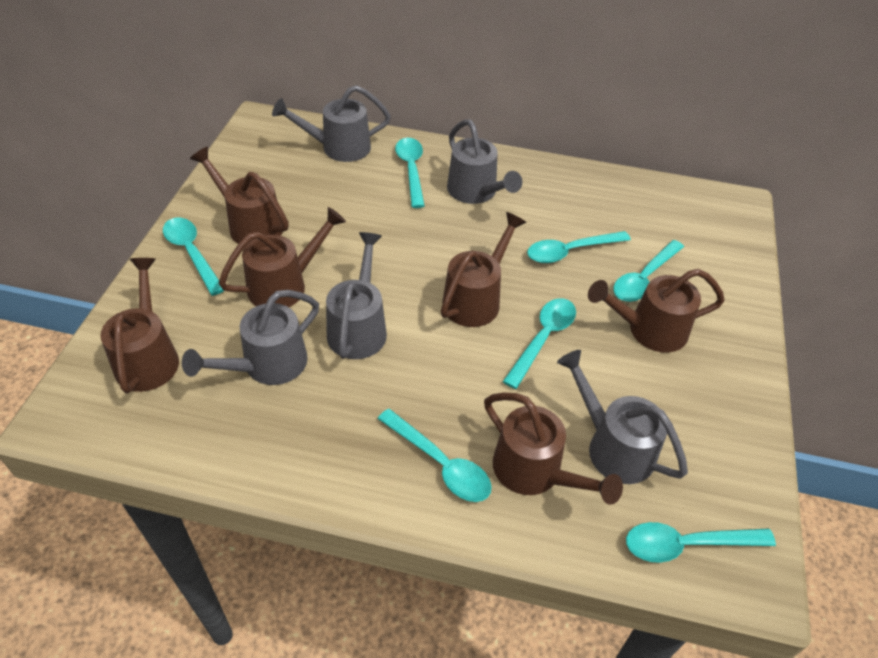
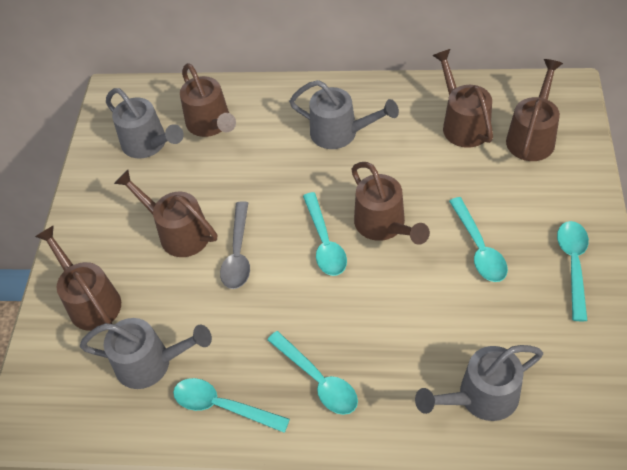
grey spoon: none = 0 -> [220,201,250,289] = 1
grey watering can: [182,290,319,385] [272,85,391,162] [326,232,387,359] [447,119,522,204] [557,350,688,484] = 5 -> [80,318,212,389] [106,88,184,159] [289,80,399,149] [415,345,543,421] = 4
turquoise spoon: [163,217,224,296] [378,409,492,502] [395,138,425,208] [503,298,576,389] [527,231,631,263] [613,240,684,302] [626,522,776,563] = 7 -> [173,378,290,433] [267,331,358,415] [303,192,347,276] [449,197,508,282] [557,221,589,321] = 5

